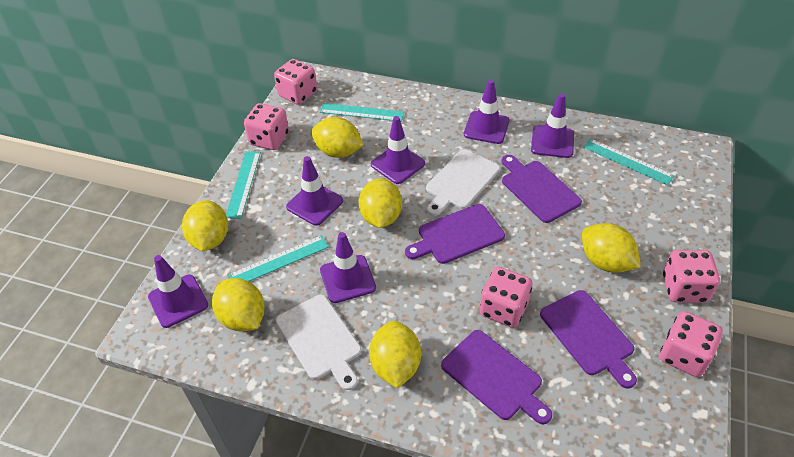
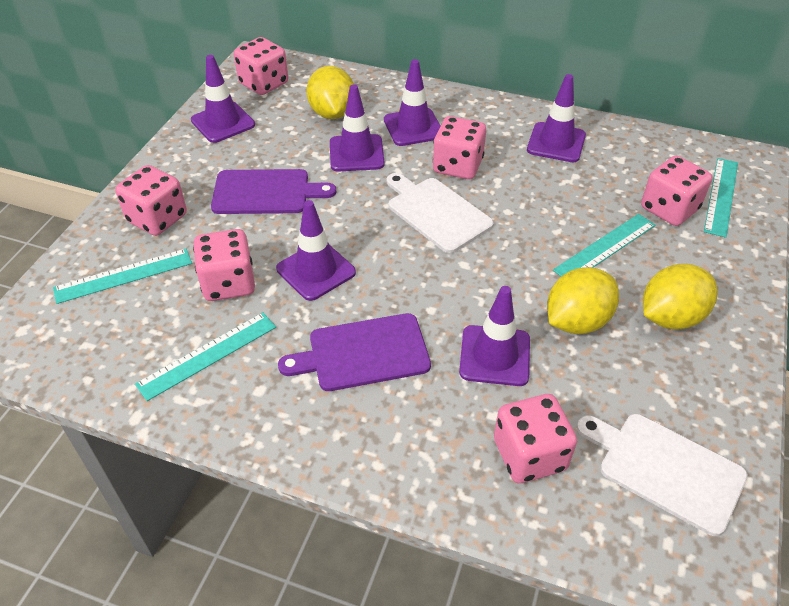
pink dice: [244,103,289,150] [274,59,317,105] [480,267,533,328] [660,311,723,377] [663,250,720,303] = 5 -> [115,165,187,236] [193,229,255,301] [234,37,288,95] [433,116,486,179] [494,394,577,483] [641,156,712,226] = 6
purple cutting board: [405,204,505,264] [441,330,552,424] [502,155,582,223] [540,290,637,389] = 4 -> [211,169,336,214] [278,313,431,391] = 2
yellow lemon: [182,200,228,251] [212,278,265,331] [311,117,364,158] [358,178,402,228] [369,321,421,389] [582,223,641,273] = 6 -> [306,66,354,119] [547,267,619,334] [643,264,718,329] = 3

